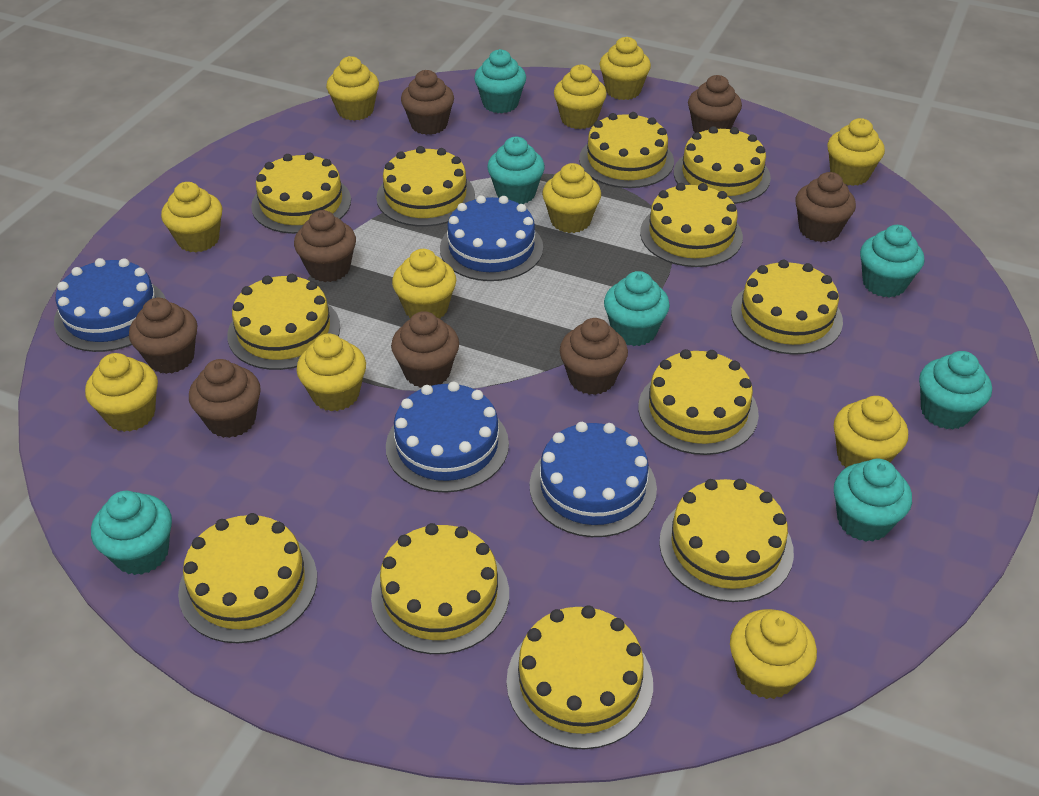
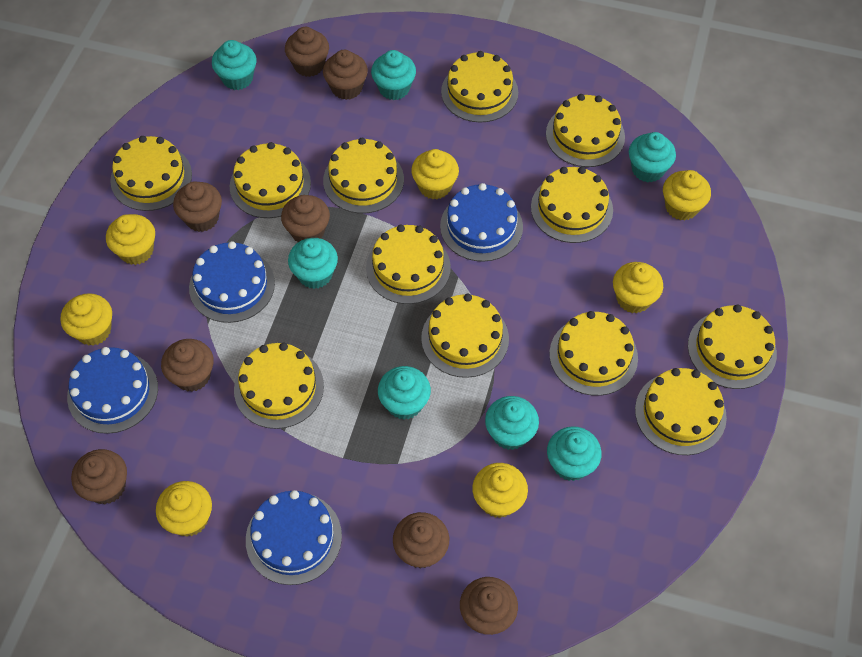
yellow cupcake: [85,353,158,432] [161,182,222,252] [296,333,366,411] [326,56,379,121] [392,249,456,319] [542,163,601,233] [554,64,607,129] [599,37,651,100] [730,609,817,699] [827,118,885,186] [834,396,908,468] = 11 -> [61,293,112,346] [106,214,155,265] [156,481,212,537] [411,149,459,199] [472,463,528,518] [613,262,663,314] [663,170,711,221] = 7

